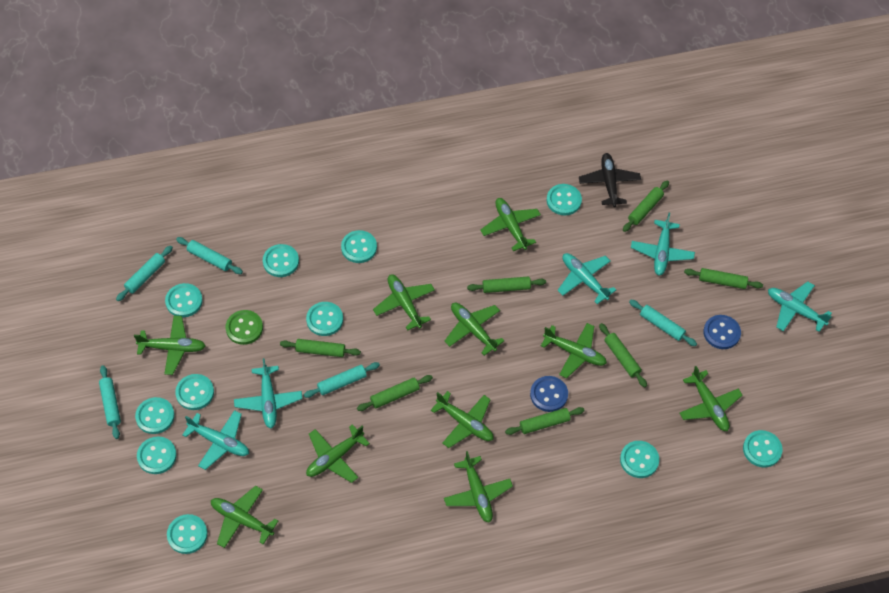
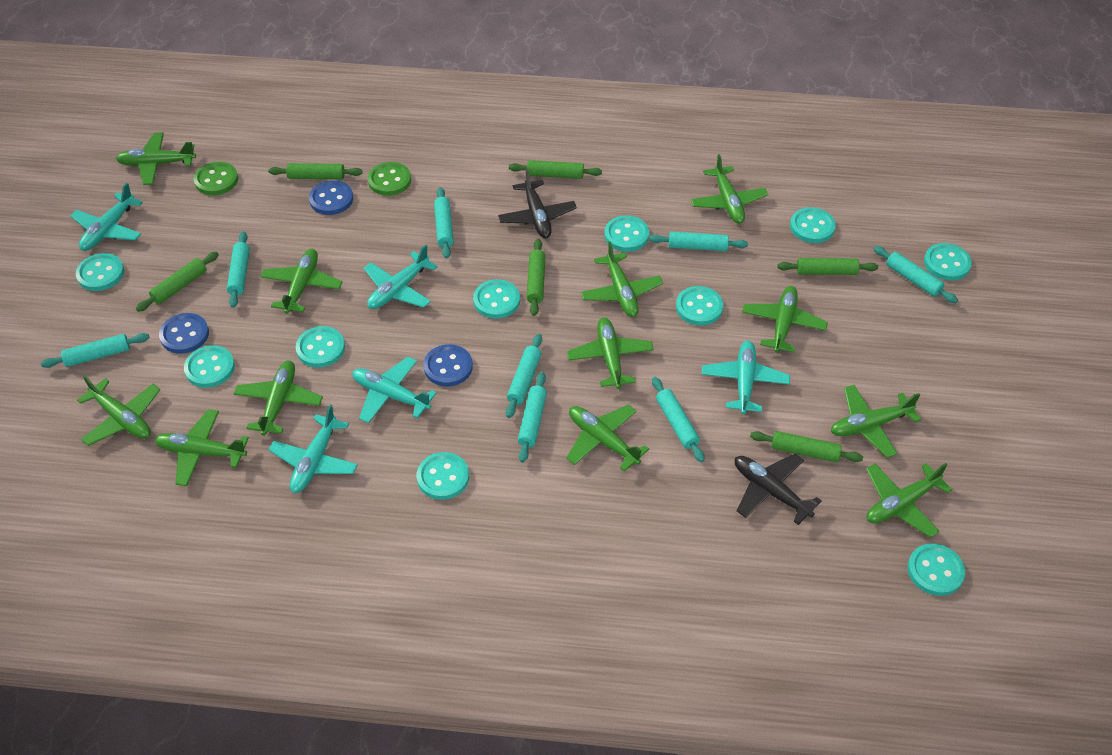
black plane: [579,153,641,207] = 1 -> [498,168,577,238] [735,454,822,525] = 2
blue button: [530,376,568,412] [703,315,741,349] = 2 -> [159,313,209,354] [309,180,353,215] [423,344,473,386] = 3
green button: [226,310,263,345] = 1 -> [194,162,238,195] [368,162,411,196] = 2
green plane: [134,316,206,375] [211,486,278,548] [306,424,370,483] [373,275,435,330] [431,391,493,448] [444,451,513,523] [445,303,504,356] [481,198,541,251] [541,323,607,378] [680,366,743,431] = 10 -> [77,375,160,446] [116,132,196,185] [154,409,249,486] [234,360,323,436] [260,249,343,314] [566,404,649,472] [567,318,654,389] [581,242,663,317] [691,154,768,224] [742,286,828,353] [831,385,921,458] [866,463,952,538] = 12
green rolling pin: [280,339,361,357] [357,375,433,411] [467,276,546,293] [505,407,585,435] [599,323,647,387] [623,180,669,232] [684,268,763,289] = 7 -> [136,252,219,312] [268,163,362,179] [509,160,602,179] [527,239,545,316] [750,431,863,462] [777,258,878,275] = 6
turquoise button: [135,397,175,434] [137,436,177,474] [165,283,203,317] [167,514,208,554] [175,374,214,410] [263,244,299,277] [306,302,343,336] [341,230,377,263] [547,184,582,215] [620,441,659,478] [743,430,783,468] = 11 -> [76,253,124,291] [184,345,235,388] [296,326,345,367] [417,452,469,500] [473,279,520,318] [604,216,649,252] [676,286,723,326] [790,207,836,243] [907,544,965,596] [924,243,972,281] = 10
turquoise rolling pin: [99,365,121,439] [116,246,173,301] [176,237,243,274] [304,362,380,398] [629,300,697,346] = 5 -> [41,333,149,368] [227,231,250,308] [434,187,453,258] [506,334,542,418] [518,372,547,463] [649,232,748,251] [652,377,705,462] [874,246,958,303] = 8

